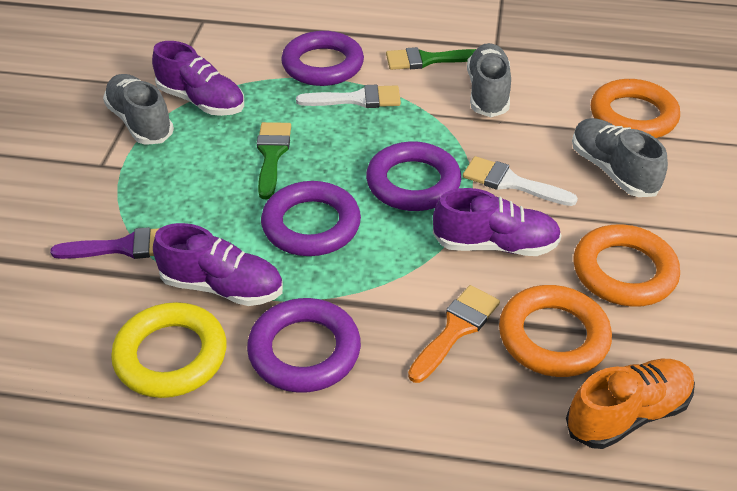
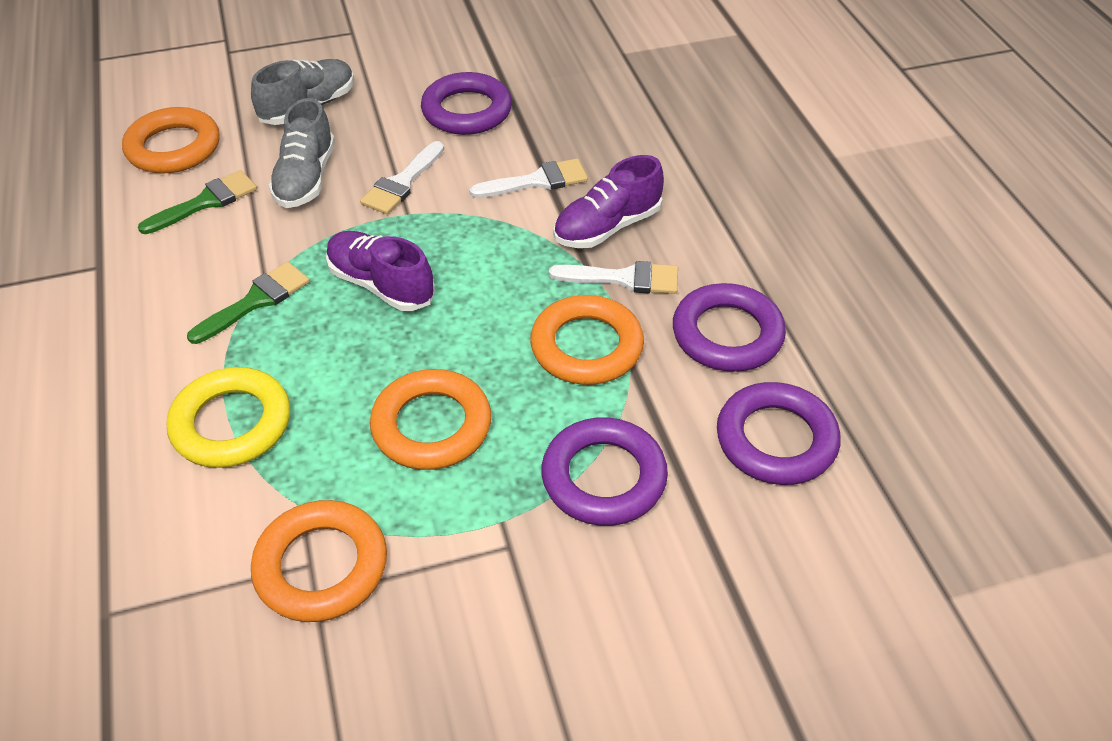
grey shoe: [103,74,174,145] [467,43,511,117] [572,118,668,197] = 3 -> [251,59,354,125] [269,98,335,208] = 2
orange brush: [408,285,500,383] = 1 -> none = 0
orange ring: [499,285,612,377] [574,224,680,307] [591,79,680,138] = 3 -> [122,107,220,173] [251,500,387,622] [370,369,492,470] [530,295,644,385] = 4
orange shoe: [566,359,695,449] = 1 -> none = 0
purple brush: [50,227,160,259] = 1 -> none = 0
purple shoe: [152,41,244,116] [153,223,283,306] [433,188,562,256] = 3 -> [326,231,435,311] [553,155,664,248] = 2
white brush: [296,85,401,108] [463,156,578,206] = 2 -> [360,141,444,214] [469,158,588,198] [549,261,678,294] = 3

